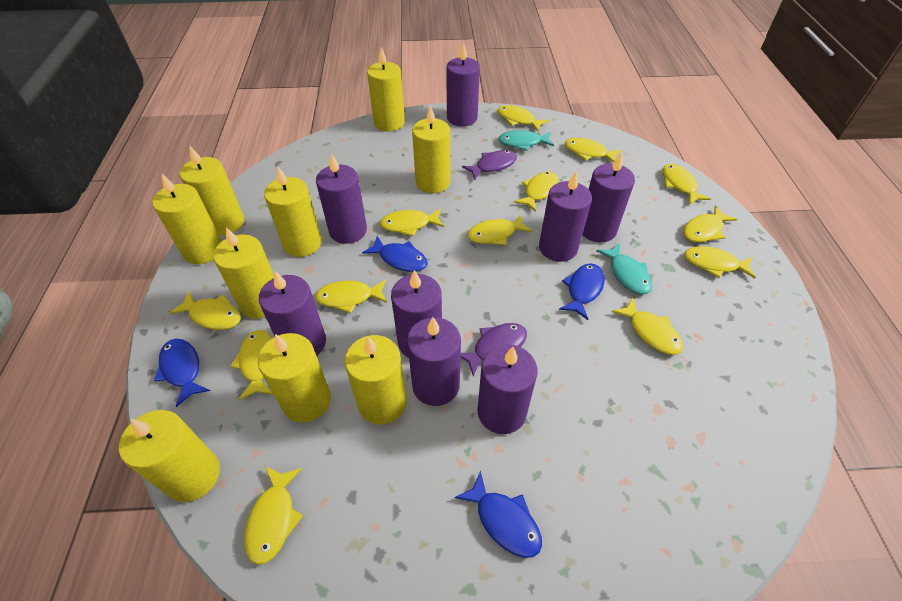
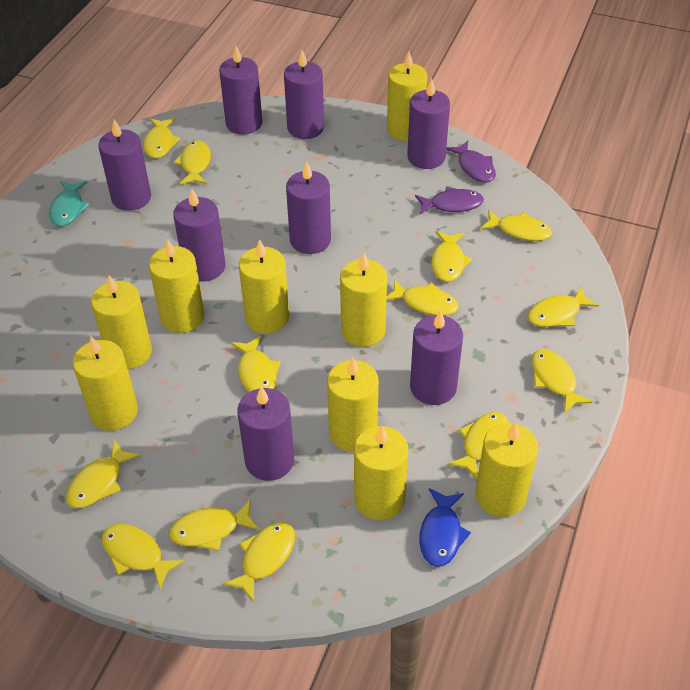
blue fish: [154,339,210,407] [362,236,428,272] [455,471,542,558] [559,263,605,320] = 4 -> [419,488,471,567] = 1
turquoise fish: [498,130,554,151] [597,243,652,294] = 2 -> [49,181,90,227] = 1

